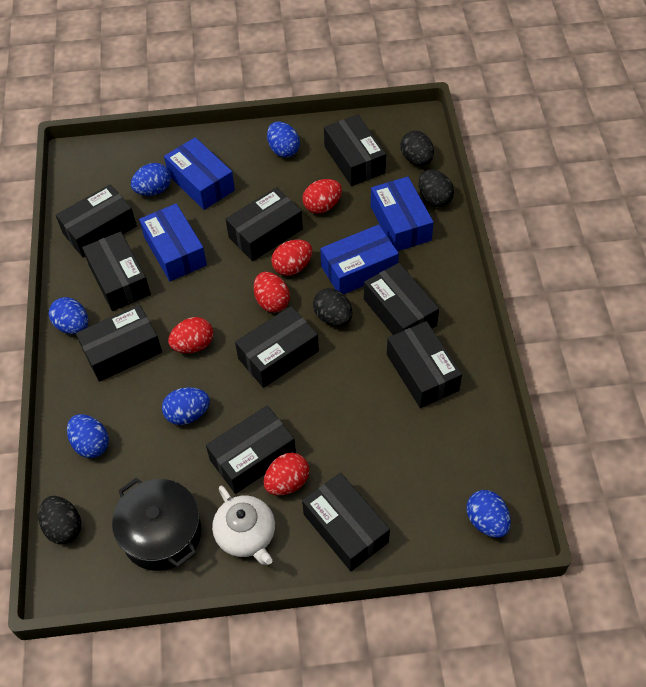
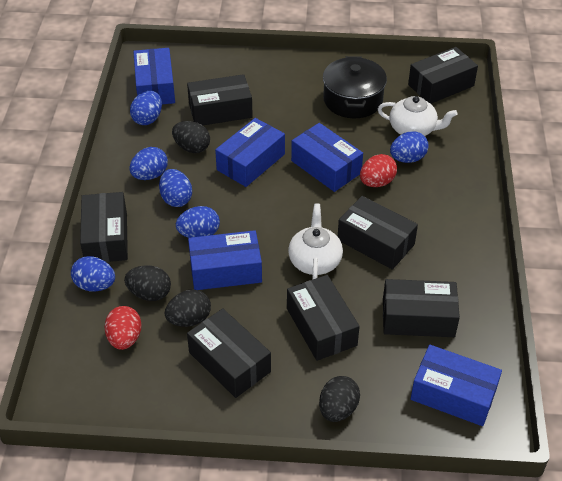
black box: [56,184,137,257] [76,304,162,382] [82,231,151,311] [206,405,296,494] [226,187,303,261] [235,306,319,388] [302,473,390,571] [324,114,386,186] [364,263,439,335] [387,321,462,408] = 10 -> [80,192,128,262] [187,74,253,125] [187,308,271,398] [287,275,360,361] [338,196,418,270] [383,279,460,337] [408,47,478,104] = 7
blue box: [139,204,207,281] [164,137,235,210] [320,224,399,294] [371,177,434,251] = 4 -> [133,48,175,104] [188,230,262,290] [215,118,285,187] [291,123,363,192] [411,345,502,426] = 5
red egg: [168,317,213,353] [254,272,290,313] [264,453,309,496] [271,240,312,276] [302,179,342,214] = 5 -> [104,306,142,350] [360,154,397,187] = 2
white teapot: [212,486,275,565] = 1 -> [288,203,343,280] [378,96,457,136] = 2

